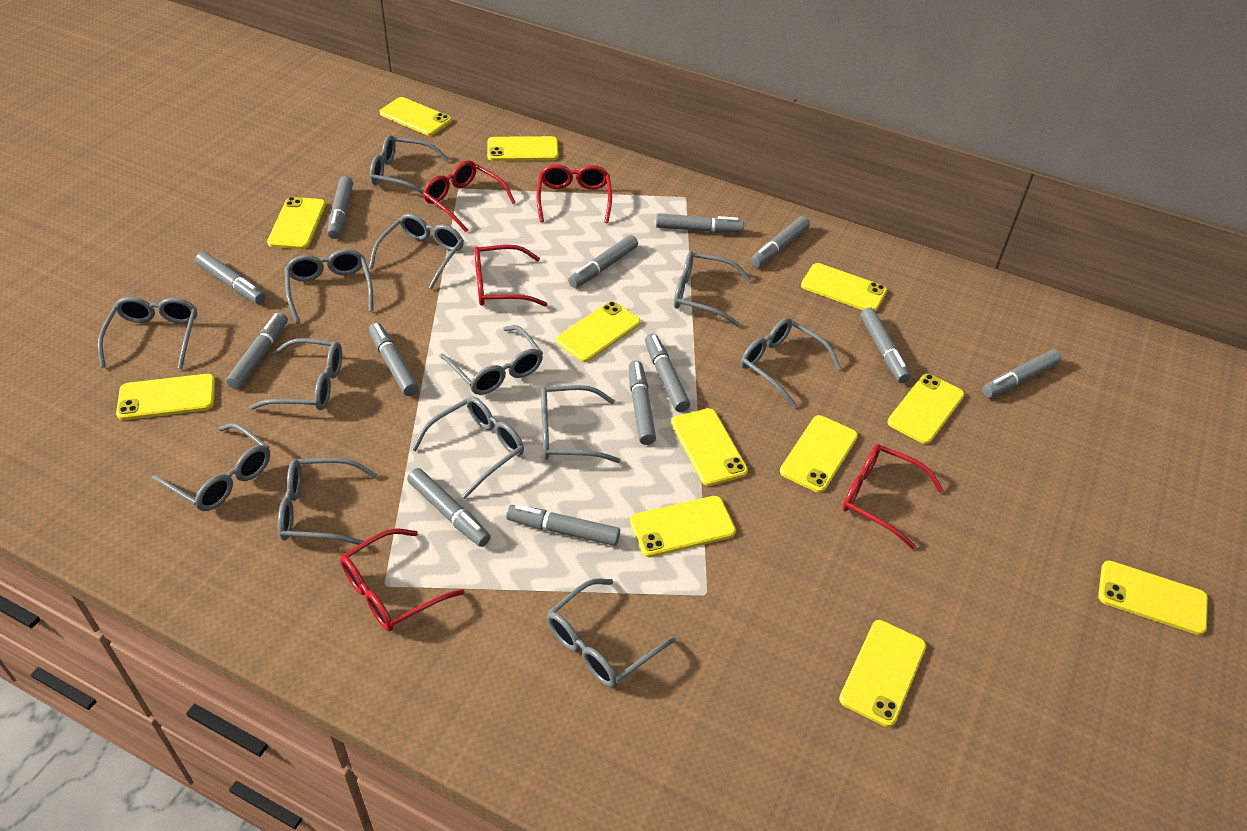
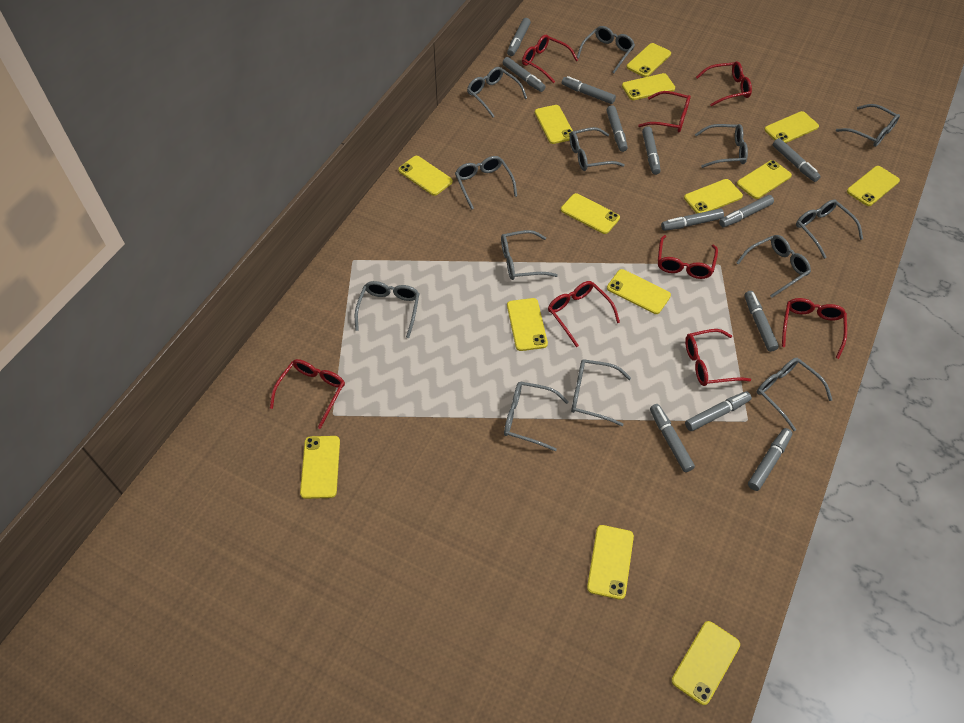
grey marker: [195,252,266,304] [226,312,288,389] [327,176,353,239] [369,322,418,396] [407,468,491,547] [506,505,620,546] [568,235,638,288] [629,361,656,445] [645,334,690,412] [656,213,744,233] [750,216,810,267] [860,308,910,383] [982,350,1061,398] = 13 -> [503,57,545,92] [507,18,531,56] [562,76,616,104] [606,105,628,152] [642,126,660,175] [650,404,695,472] [661,209,724,231] [685,391,752,431] [719,195,774,227] [745,291,779,352] [748,428,793,491] [773,138,821,182] = 12
red glasses: [340,528,465,631] [423,160,516,232] [474,245,547,306] [536,164,612,223] [842,444,944,550] = 5 -> [270,359,345,429] [522,35,578,83] [548,281,620,347] [638,91,691,132] [658,235,718,279] [685,329,751,386] [696,61,752,107] [782,298,847,359] = 8
yellow phone: [116,374,215,420] [267,197,326,249] [379,97,452,136] [487,136,559,161] [556,301,641,362] [630,496,736,557] [671,408,748,486] [780,415,858,493] [801,263,887,312] [839,620,926,727] [887,374,965,444] [1098,561,1208,635] = 12 -> [300,436,340,499] [398,156,453,196] [507,298,548,351] [535,105,573,144] [561,193,620,234] [587,525,634,600] [607,269,671,314] [622,73,675,100] [626,43,671,77] [671,621,740,705] [684,179,743,213] [737,160,792,199] [764,111,819,143] [847,166,900,206] = 14

